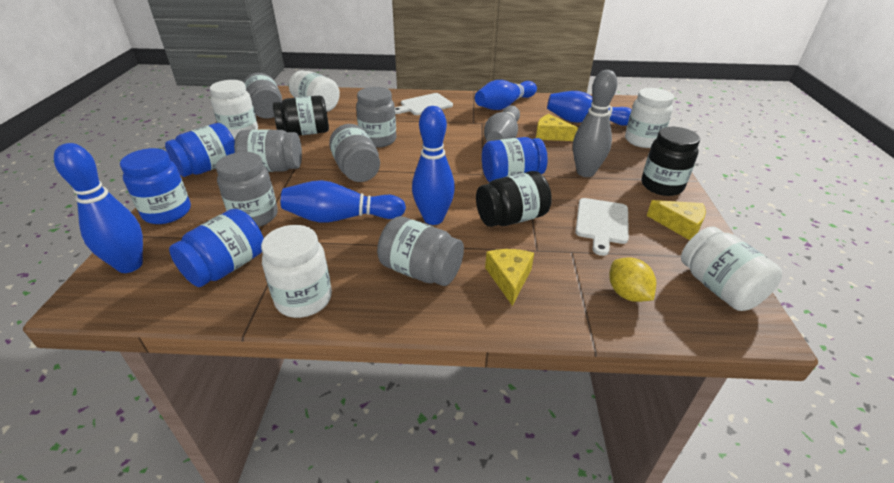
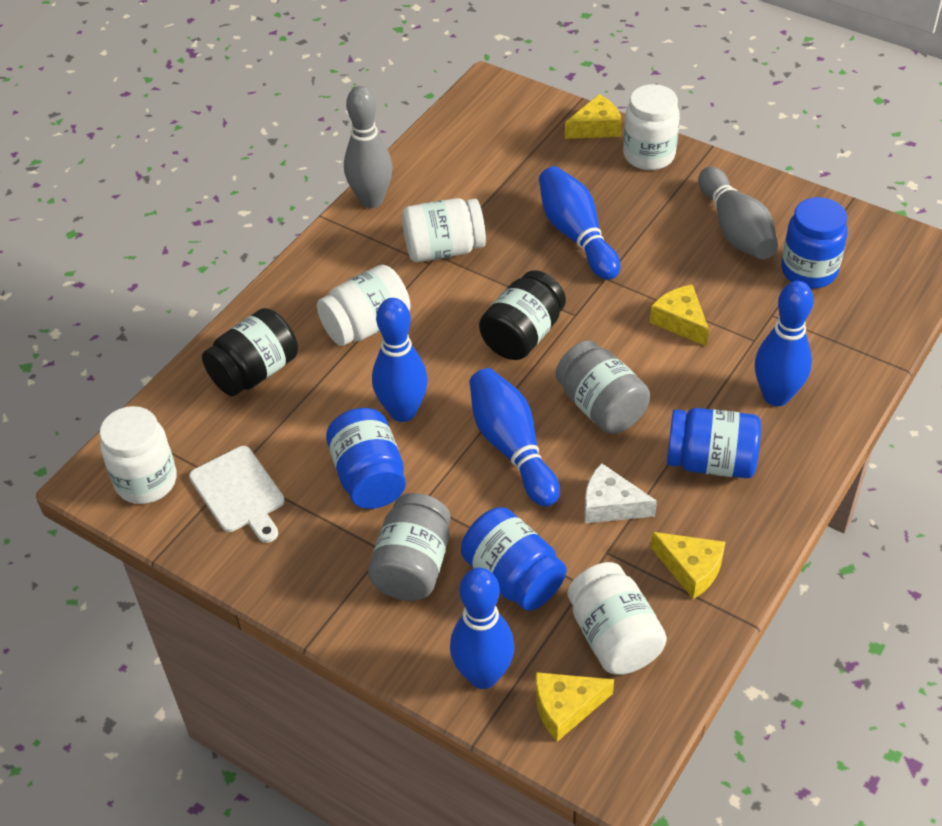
black jar: [273,95,329,136] [476,171,552,227] [642,127,700,196] = 3 -> [202,308,298,396] [479,270,566,360] = 2
grey jar: [216,152,278,227] [234,129,302,172] [244,73,282,119] [329,124,380,182] [356,87,396,148] [377,216,464,286] = 6 -> [368,493,451,601] [556,340,650,434] = 2
white cheese: none = 0 -> [584,463,657,523] = 1
white cutting board: [395,93,453,115] [575,198,629,256] = 2 -> [189,446,285,543] = 1
yellow cheese: [485,249,534,306] [536,114,578,141] [647,200,706,240] = 3 -> [536,672,614,742] [565,94,622,139] [650,285,709,346] [650,532,725,599] = 4
yellow lemon: [609,257,656,302] = 1 -> none = 0

